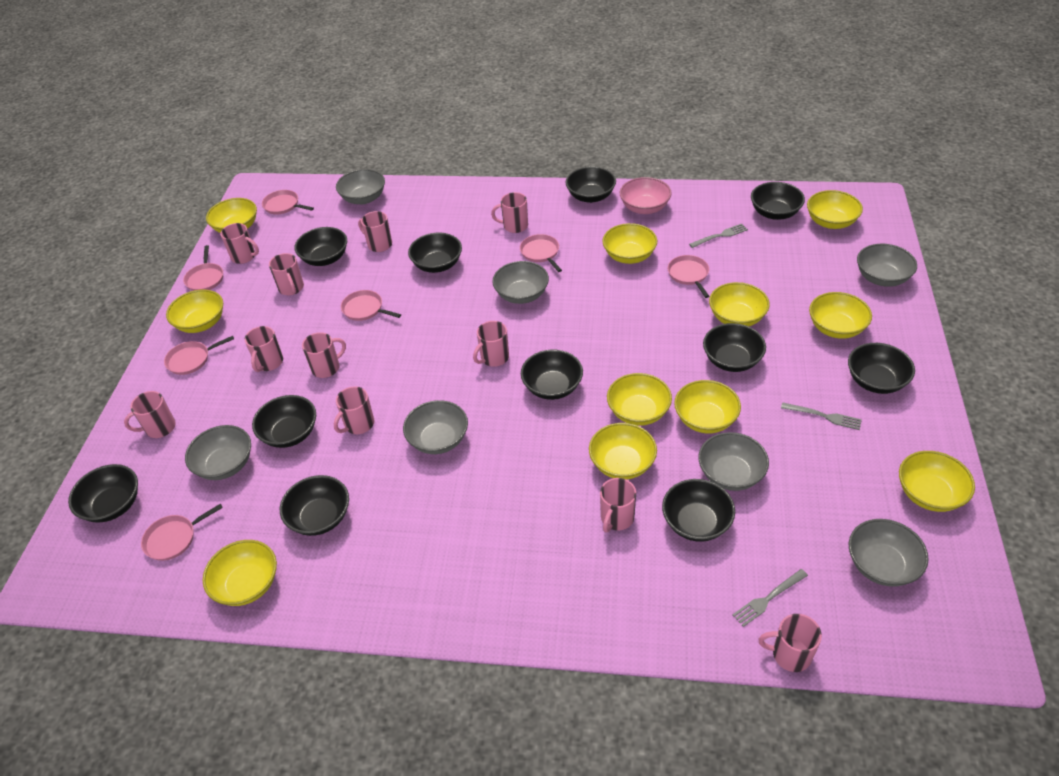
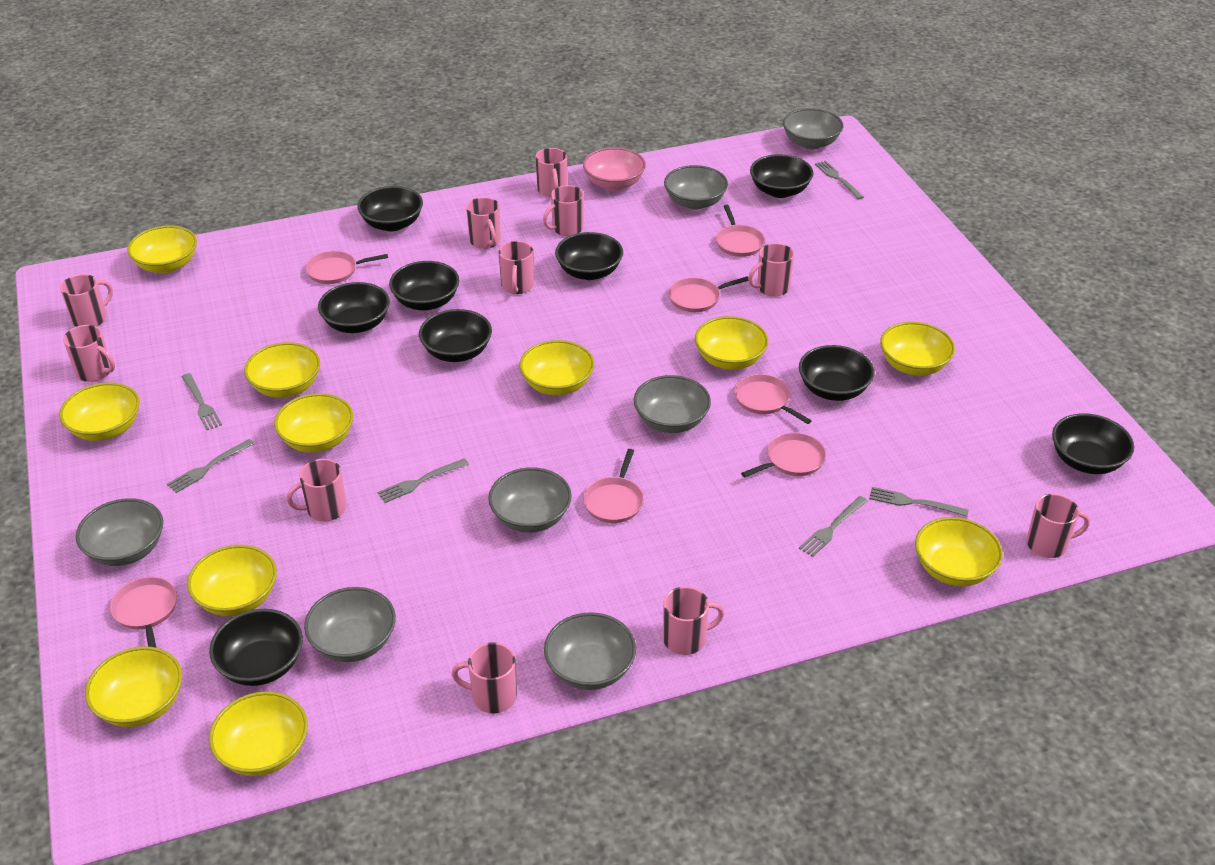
black bowl: [68,464,138,522] [252,395,316,448] [280,475,349,536] [294,227,347,266] [408,233,462,273] [521,350,583,400] [565,166,616,203] [662,479,735,542] [703,323,766,372] [751,182,805,220] [848,343,915,394] = 11 -> [209,609,303,686] [318,282,390,333] [357,186,423,231] [389,261,459,310] [419,309,492,362] [555,232,623,280] [750,154,814,198] [799,345,874,401] [1052,413,1134,474] = 9
grey fork: [689,223,748,248] [732,569,808,627] [781,402,862,430] = 3 -> [167,439,254,493] [182,373,222,430] [377,458,469,503] [799,496,868,557] [815,161,864,199] [869,487,969,517] = 6

